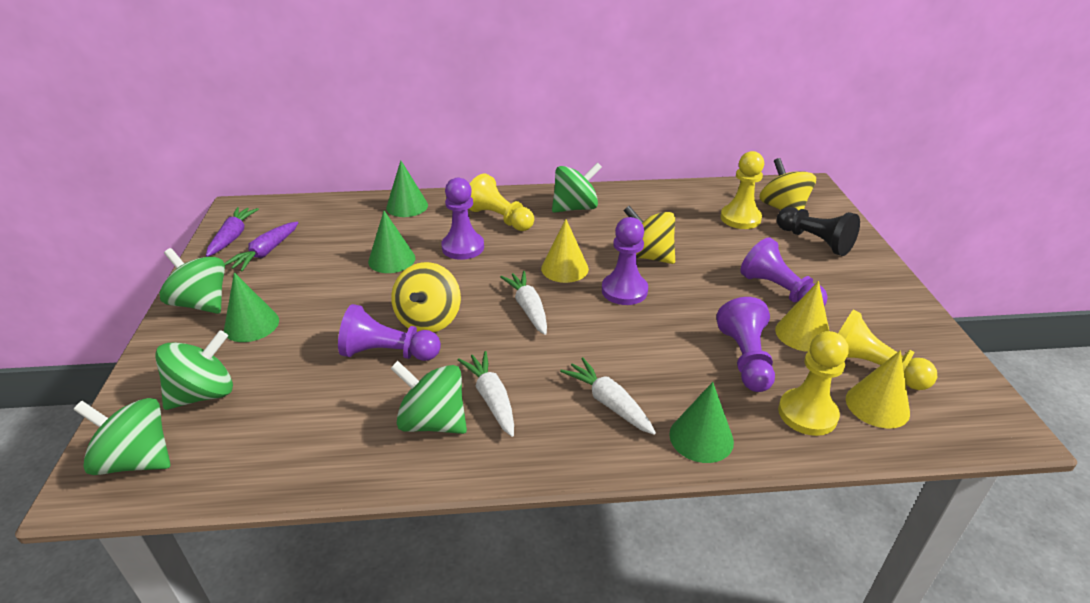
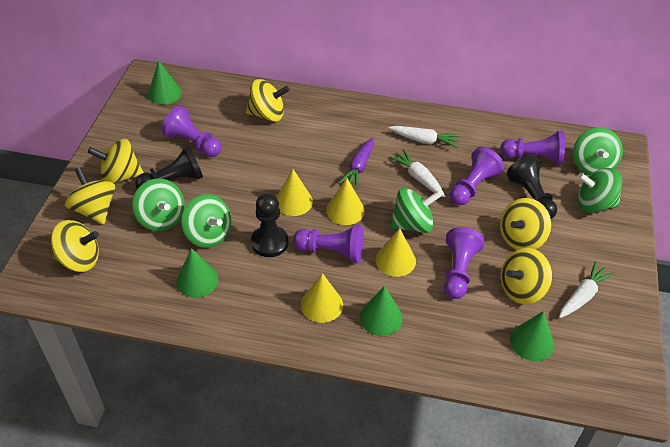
black pawn: [777,207,860,256] = 1 -> [135,145,203,189] [251,193,289,257] [507,156,557,219] = 3
purple carrot: [206,207,259,257] [224,222,298,272] = 2 -> [339,138,374,189] = 1
yellow cone: [541,219,589,283] [775,281,829,352] [846,350,910,429] = 3 -> [276,169,313,216] [301,273,343,323] [326,178,365,225] [376,228,416,277] = 4
yellow pawn: [469,173,534,231] [720,151,764,229] [778,331,849,436] [838,310,937,390] = 4 -> none = 0
yellow spinning top: [391,262,461,332] [623,206,675,264] [759,158,816,210] = 3 -> [51,220,99,272] [65,167,115,225] [88,139,144,184] [246,79,290,122] [500,198,551,250] [501,248,552,304] = 6

